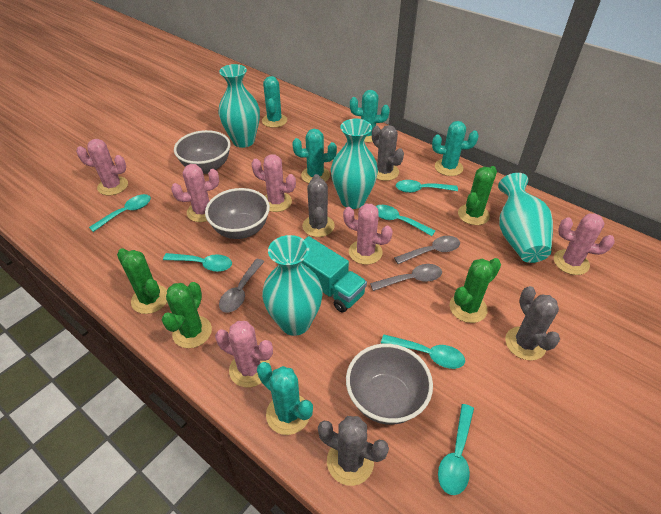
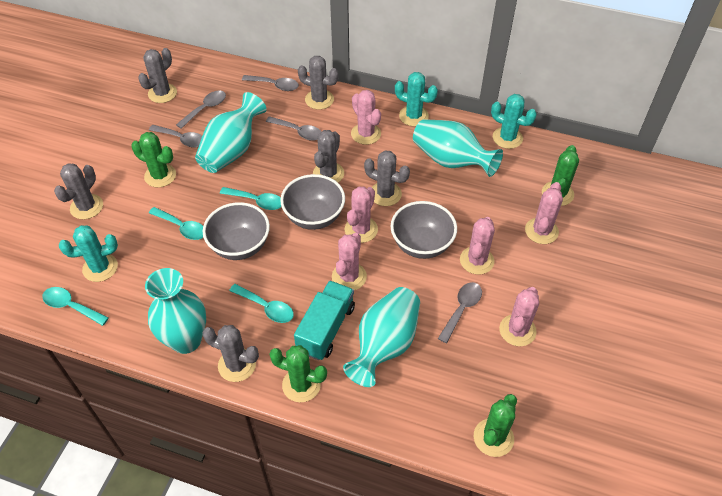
grey cactus: [302,174,335,237] [318,416,389,486] [372,125,404,181] [505,286,560,360] = 4 -> [54,163,103,219] [138,48,177,103] [202,325,259,382] [298,56,339,110] [313,130,344,183] [364,150,410,206] = 6
grey spoon: [219,259,264,313] [370,264,442,291] [394,236,460,264] = 3 -> [149,125,202,148] [176,90,226,129] [242,75,299,91] [266,116,321,141] [438,282,482,343] = 5
turquoise cactus: [257,362,313,435] [262,76,287,128] [292,129,337,183] [350,90,390,142] [432,121,479,176] = 5 -> [59,225,118,282] [395,72,438,126] [491,94,537,149] = 3
turquoise spoon: [89,194,151,232] [163,253,232,272] [376,205,435,236] [381,334,465,369] [396,180,458,193] [438,404,474,495] = 6 -> [42,287,109,326] [149,207,203,240] [220,187,281,210] [229,284,294,323] = 4

